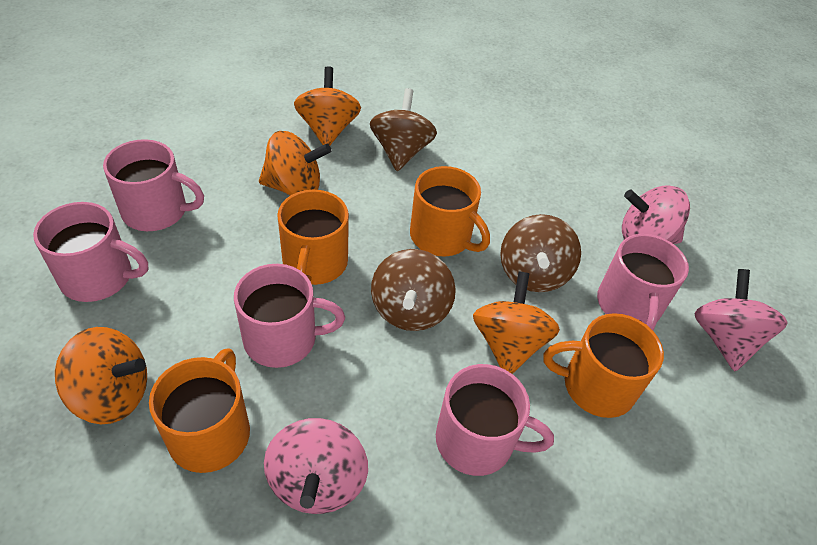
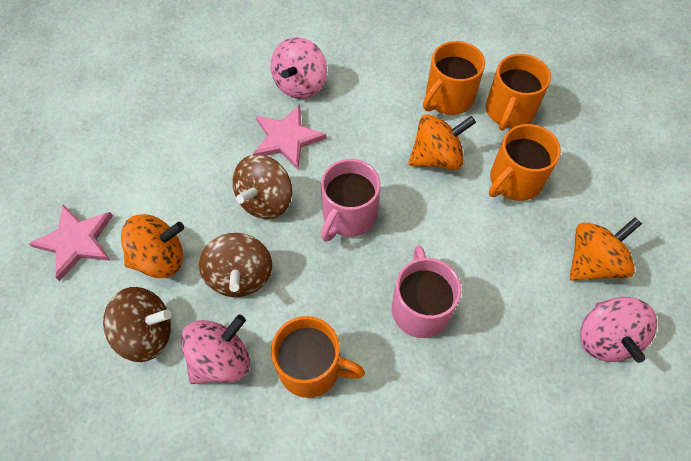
orange spinning top: [55,327,147,424] [259,131,332,196] [294,66,361,145] [473,272,560,374] = 4 -> [121,214,184,278] [408,114,476,170] [570,217,642,281] = 3
pink mug: [33,202,148,302] [103,139,204,231] [234,264,345,368] [436,364,554,476] [597,234,689,330] = 5 -> [321,159,381,242] [392,246,461,338] = 2
pink star: none = 0 -> [29,205,113,281] [253,105,326,170] = 2

